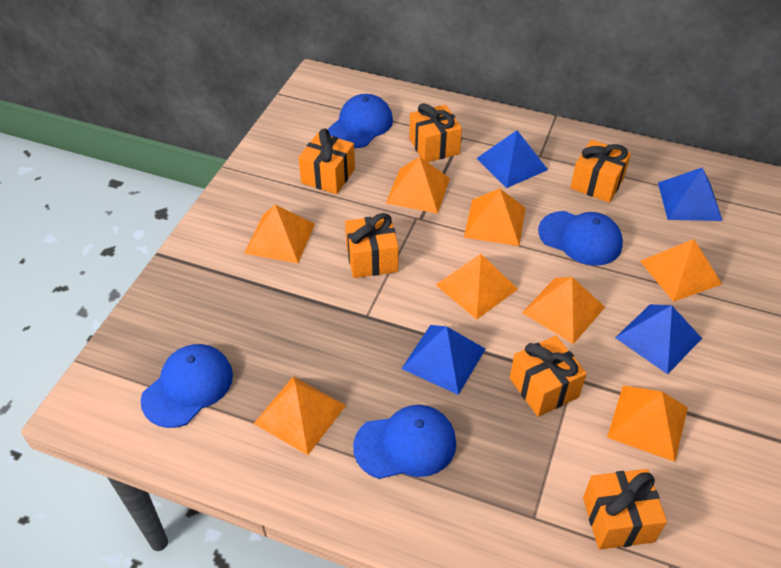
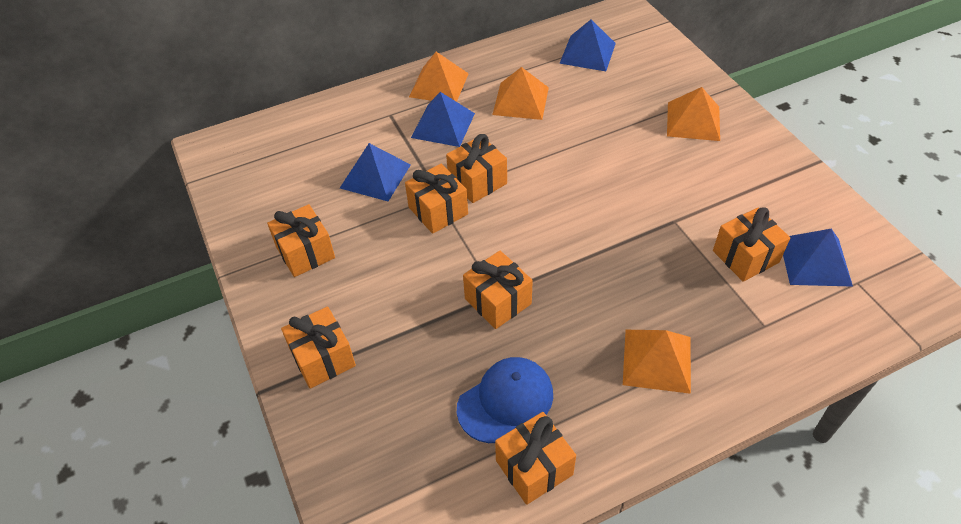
blue cap: [141,344,233,428] [328,94,393,148] [353,405,456,479] [538,211,623,266] = 4 -> [457,357,553,443] = 1
orange gift: [298,129,355,194] [345,213,399,278] [409,103,462,162] [510,336,587,417] [570,139,631,203] [583,469,667,549] = 6 -> [267,204,335,277] [281,306,356,389] [405,164,468,234] [446,134,507,203] [463,251,533,329] [495,412,576,505] [713,208,790,282] = 7
orange pyramid: [244,205,315,263] [254,377,346,455] [386,157,450,214] [436,254,518,320] [464,189,526,246] [522,277,605,344] [607,386,688,462] [640,239,722,302] = 8 -> [409,52,469,102] [492,67,549,120] [623,330,691,394] [667,87,720,141] = 4

